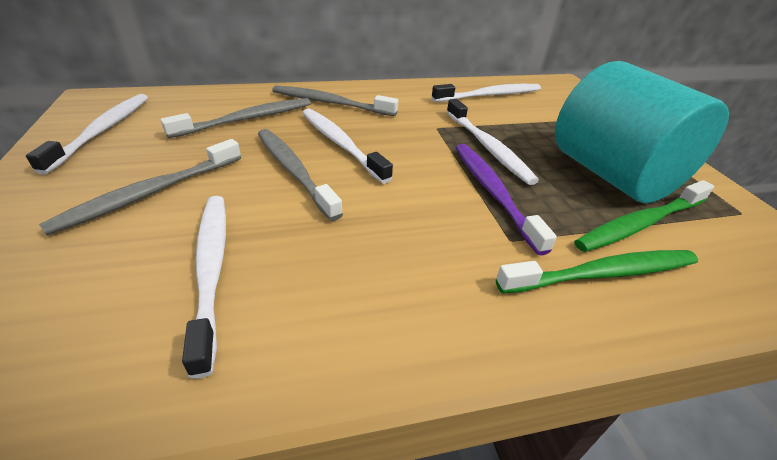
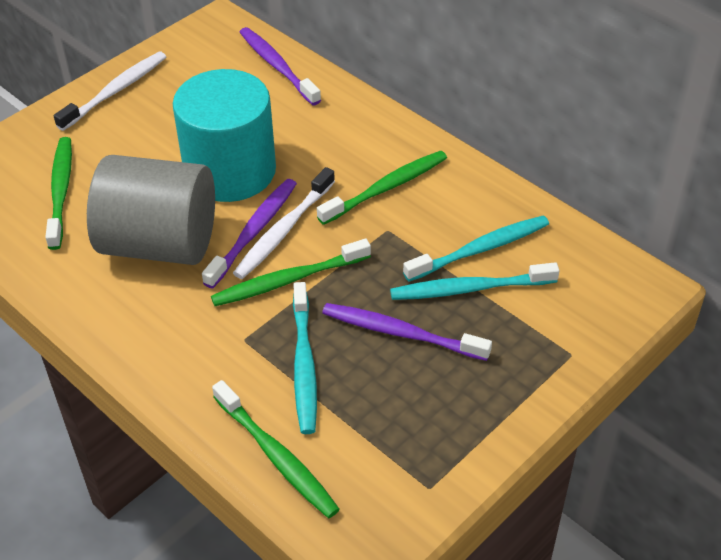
green toothbrush: [496,250,698,294] [574,180,714,252] = 2 -> [45,137,72,250] [211,239,371,306] [212,380,340,518] [317,151,447,225] = 4
grey cylinder: none = 0 -> [87,155,215,265] = 1
grey toothbrush: [39,139,241,235] [161,98,311,138] [258,129,343,221] [272,85,399,116] = 4 -> none = 0
purple toothbrush: [456,144,557,255] = 1 -> [202,179,297,288] [240,27,321,105] [322,303,492,361] = 3
turquoise toothbrush: none = 0 -> [293,282,317,434] [390,262,559,300] [403,216,549,282] = 3
white toothbrush: [26,94,148,175] [182,196,226,379] [302,109,393,183] [432,84,541,102] [447,99,539,185] = 5 -> [54,52,166,131] [233,167,335,279] = 2

